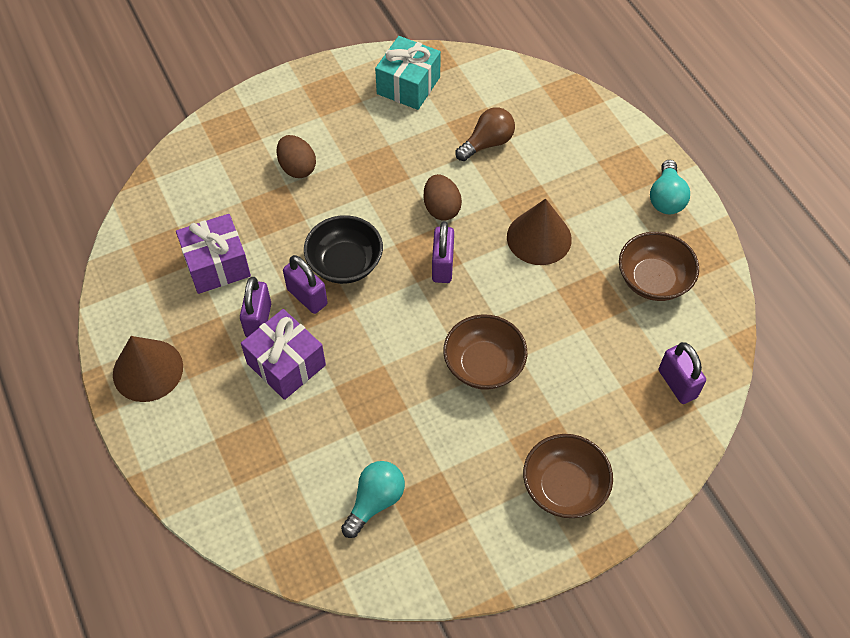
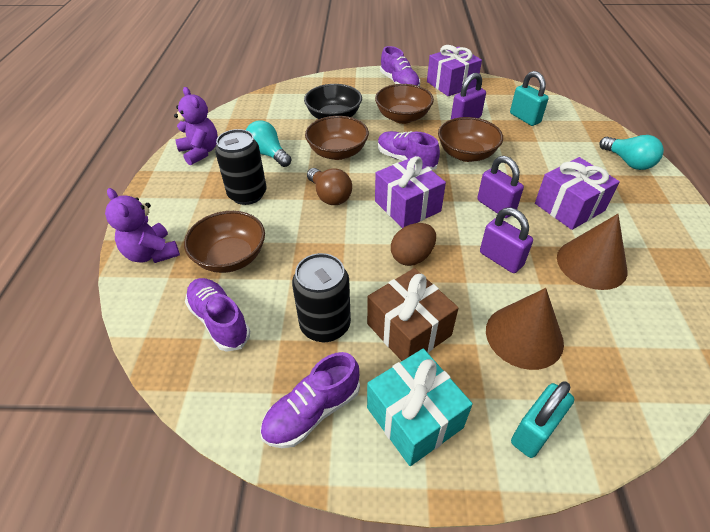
black can: none = 0 -> [215,129,267,205] [292,253,351,342] = 2
brown bowl: [443,314,527,390] [523,434,613,518] [619,232,699,301] = 3 -> [184,211,265,273] [305,116,369,160] [375,84,434,124] [438,117,503,162] = 4
brown egg: [277,135,316,178] [423,174,462,221] = 2 -> [391,223,436,266] = 1
brown gift: none = 0 -> [367,268,458,361] = 1
purple gift: [176,214,251,294] [241,309,326,400] = 2 -> [375,156,446,228] [427,45,482,96] [535,157,620,230] = 3
purple padlock: [240,277,271,337] [283,255,328,314] [432,221,454,283] [659,342,706,404] = 4 -> [451,73,486,119] [477,156,524,218] [480,207,533,273] = 3
purple shoe: none = 0 -> [185,278,250,352] [260,352,360,448] [378,131,440,170] [380,46,420,86] = 4
purple teddy bear: none = 0 -> [105,188,180,263] [174,87,218,165] = 2
turquoise padlock: none = 0 -> [510,71,549,126] [511,382,574,458] = 2

